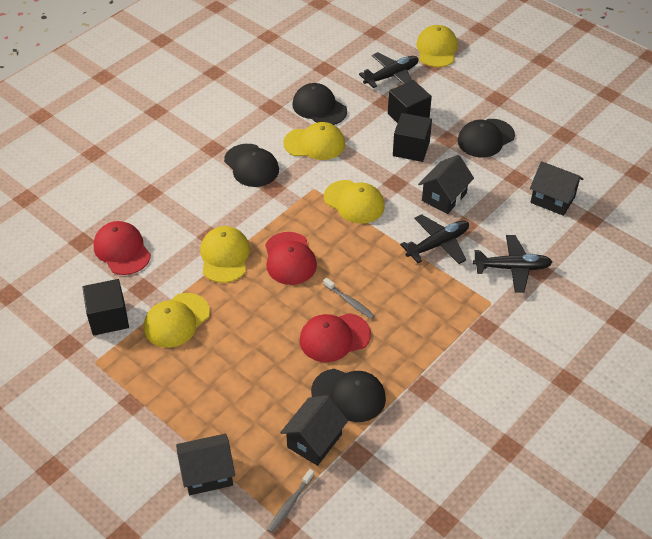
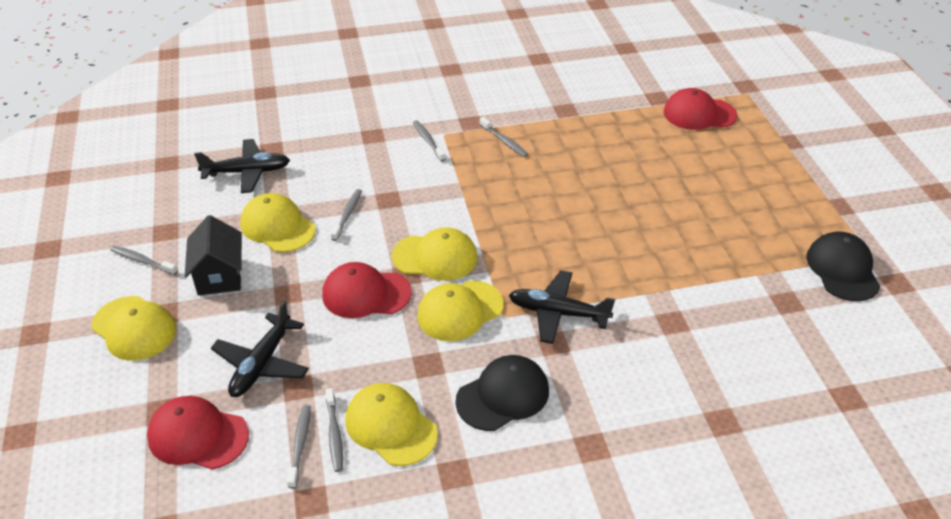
black cap: [224,144,279,187] [292,83,347,125] [311,369,386,422] [457,119,515,157] = 4 -> [455,355,549,431] [806,231,880,301] = 2
black cube: [82,279,129,335] [388,80,432,123] [393,113,432,162] = 3 -> none = 0
black house: [176,434,235,495] [280,395,348,466] [418,155,474,214] [530,161,583,216] = 4 -> [185,215,242,295] = 1
grey toothbrush: [267,469,314,533] [323,278,375,319] = 2 -> [110,246,178,275] [287,405,311,489] [326,388,343,472] [331,189,362,241] [413,120,446,162] [480,117,528,157] = 6

